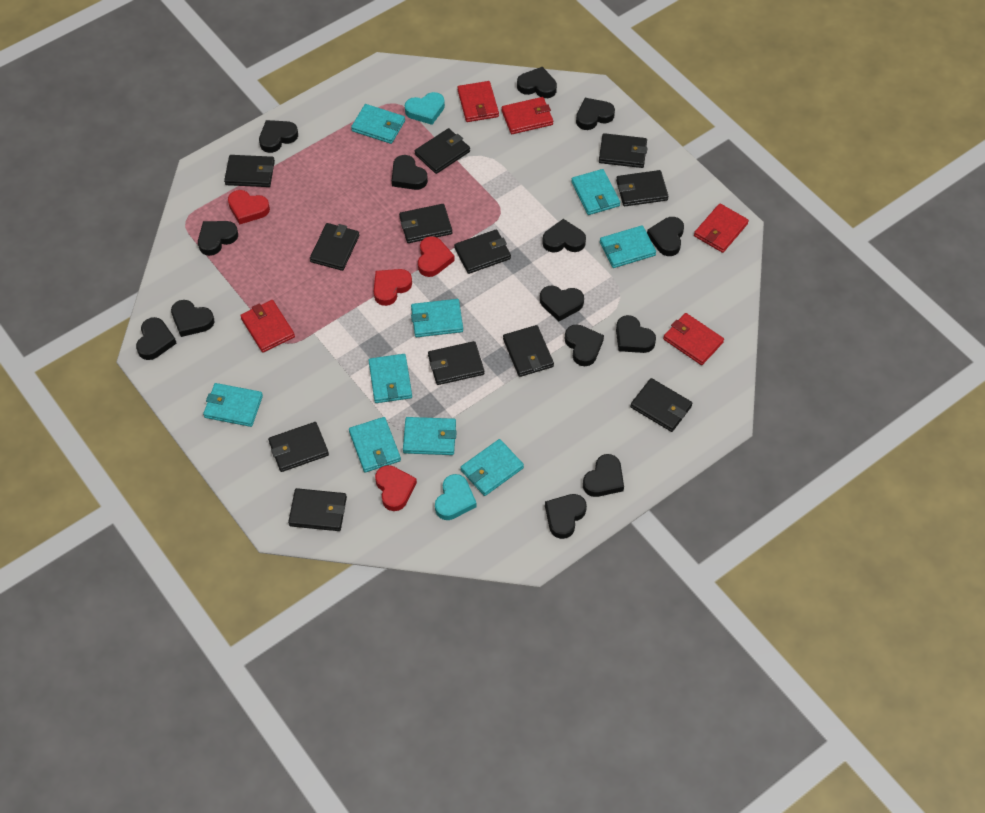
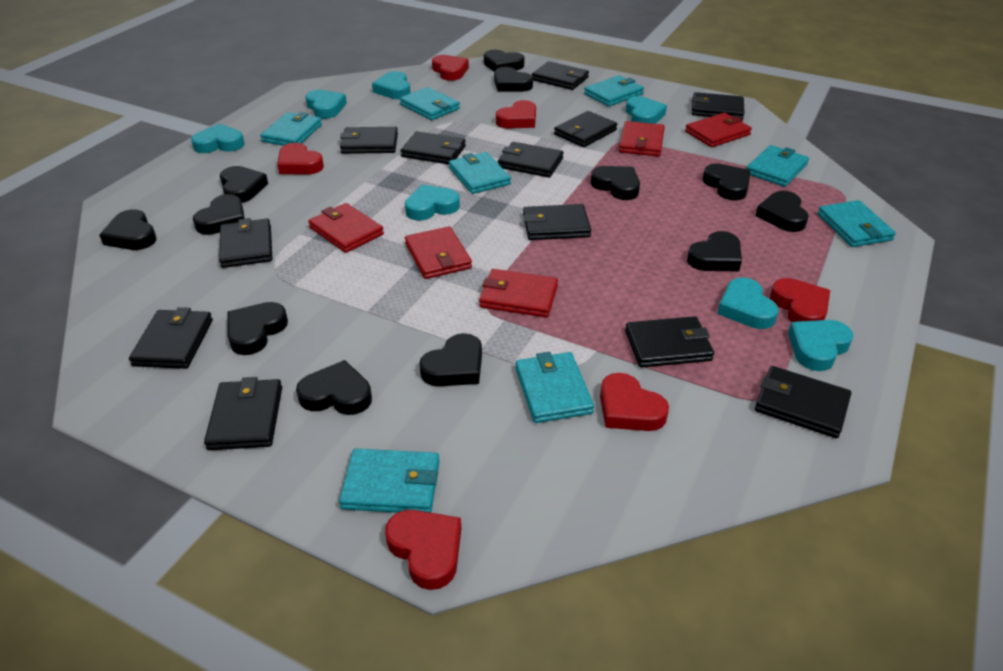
black heart: [136,317,177,360] [171,300,214,337] [198,221,238,256] [259,120,298,153] [392,155,428,190] [517,67,557,98] [540,286,584,321] [542,219,586,252] [545,494,587,539] [565,324,604,366] [576,98,615,130] [583,454,624,497] [616,315,656,353] [647,217,684,256] = 14 -> [99,209,157,250] [193,194,245,235] [220,166,268,203] [227,302,288,355] [296,360,372,415] [419,333,482,386] [484,50,524,72] [494,67,533,92] [591,166,640,200] [687,231,742,272] [703,163,751,201] [756,191,809,232] = 12
red heart: [228,190,270,224] [374,269,412,306] [375,465,417,511] [418,236,455,277] = 4 -> [277,143,324,174] [385,510,461,590] [432,55,469,81] [496,100,536,129] [600,373,669,431] [770,278,830,322] = 6
turquoise heart: [405,92,445,125] [435,474,477,520] = 2 -> [191,123,245,153] [305,90,347,119] [372,71,411,99] [405,184,460,221] [626,96,667,124] [717,278,779,329] [788,320,853,371] = 7
turquoise wallet: [203,383,263,427] [349,417,401,473] [351,104,405,144] [368,354,412,403] [403,417,457,455] [411,299,463,337] [460,439,524,496] [571,169,620,215] [600,225,656,268] = 9 -> [260,112,322,146] [339,448,440,513] [400,87,460,120] [449,152,511,194] [515,352,594,423] [584,75,644,107] [746,145,809,187] [817,200,896,247] = 8

